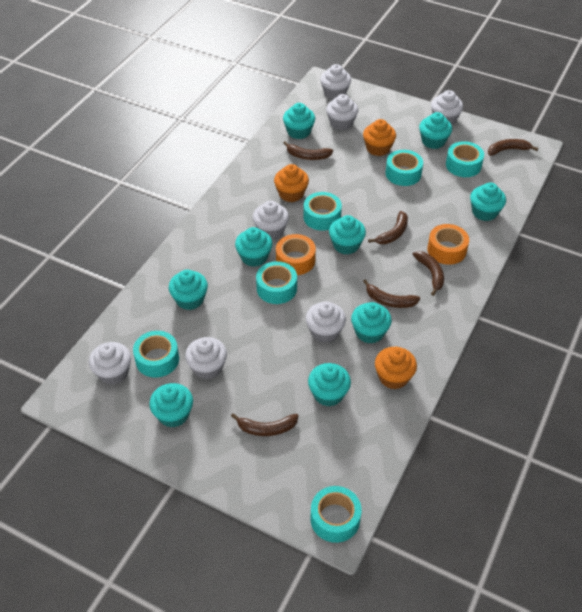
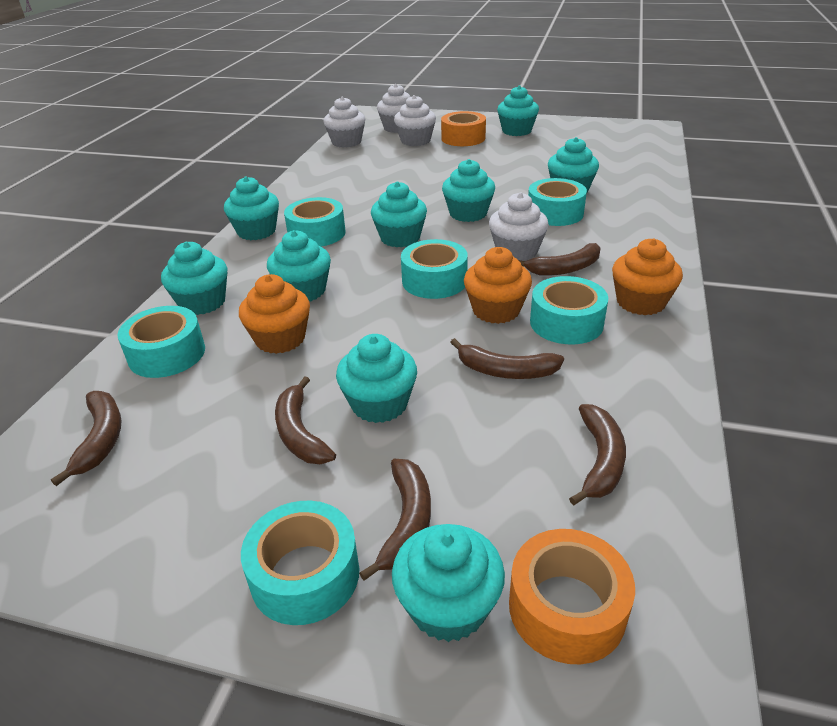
white cupcake: [89,342,131,385] [185,337,227,379] [253,201,289,239] [306,302,346,343] [320,64,351,99] [326,94,358,130] [431,90,463,125] = 7 -> [324,97,365,148] [377,84,410,133] [394,95,436,146] [489,193,549,261] = 4

